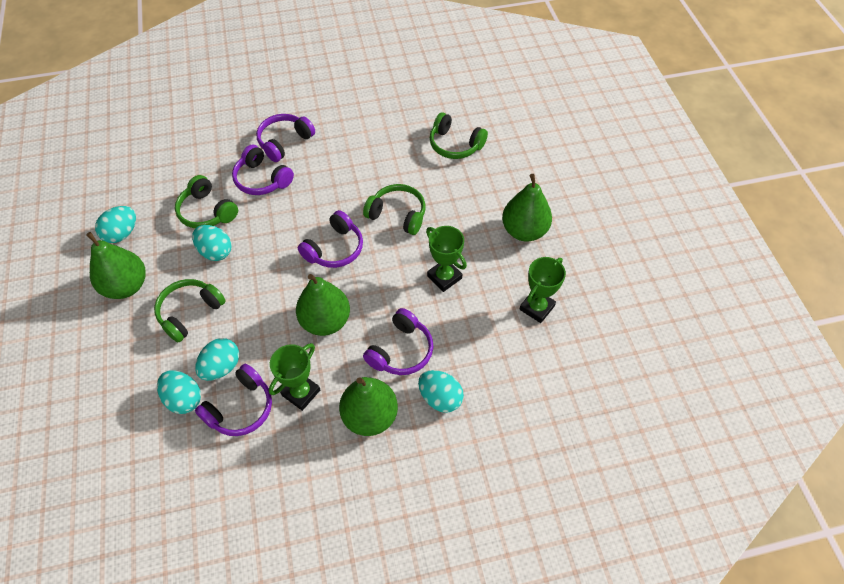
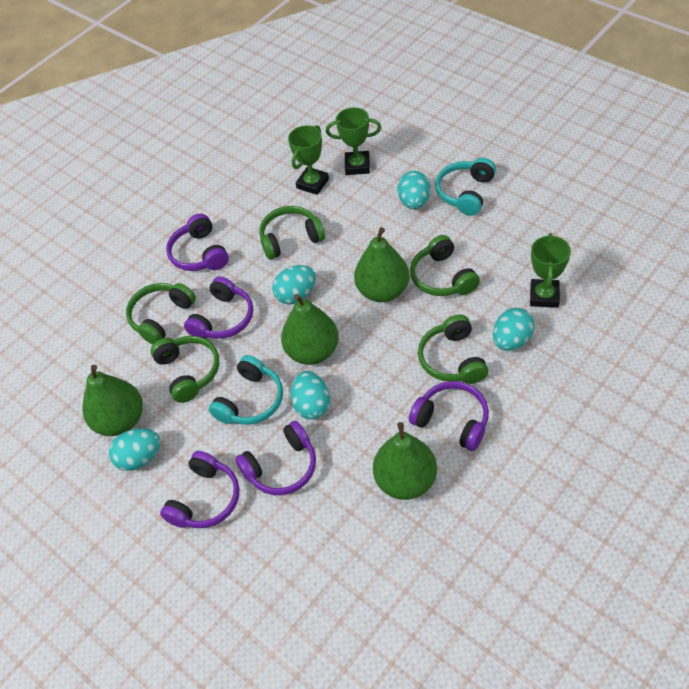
green headphones: [154,279,226,342] [175,175,238,228] [363,184,426,235] [430,112,488,159] = 4 -> [126,283,196,344] [151,336,219,403] [259,206,325,259] [410,235,480,296] [418,315,488,384] = 5
turquoise headphones: none = 0 -> [209,355,283,425] [435,158,496,216] = 2

